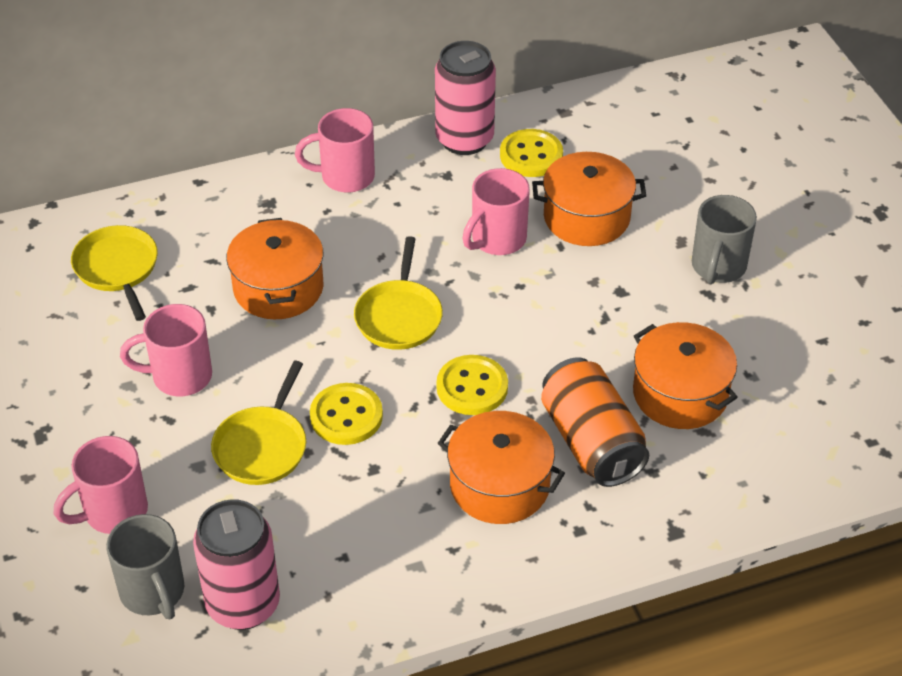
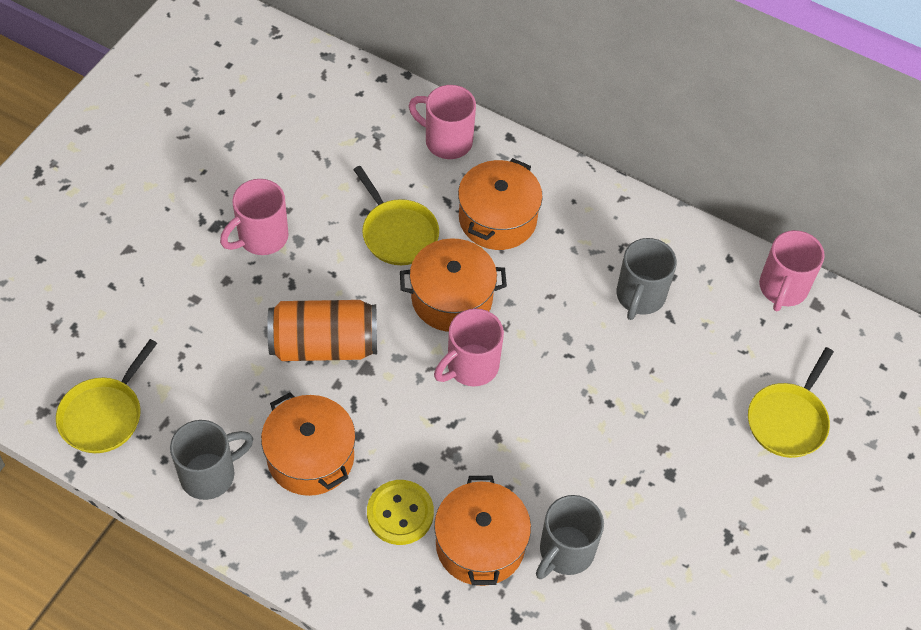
grey mug: [106,514,184,619] [692,195,757,284] = 2 -> [170,420,253,500] [536,495,604,579] [616,238,677,320] = 3
pink can: [193,499,280,630] [435,41,496,155] = 2 -> none = 0
yellow button: [310,383,383,445] [436,355,508,415] [500,129,563,177] = 3 -> [367,480,434,545] = 1

